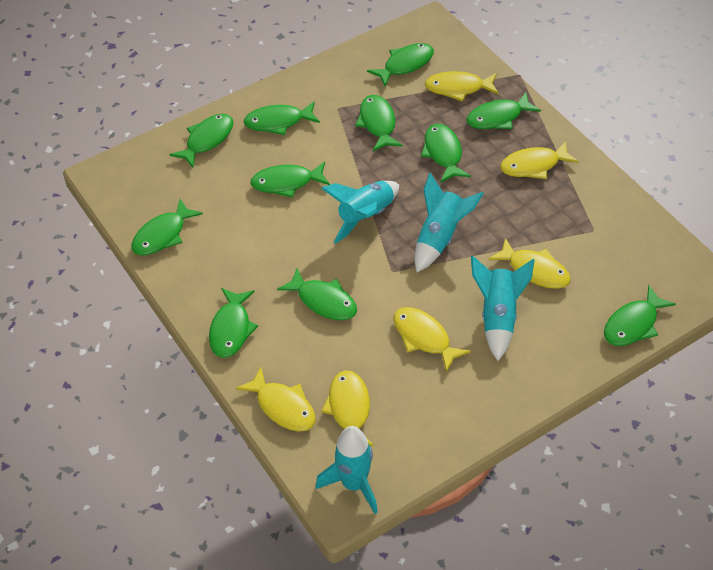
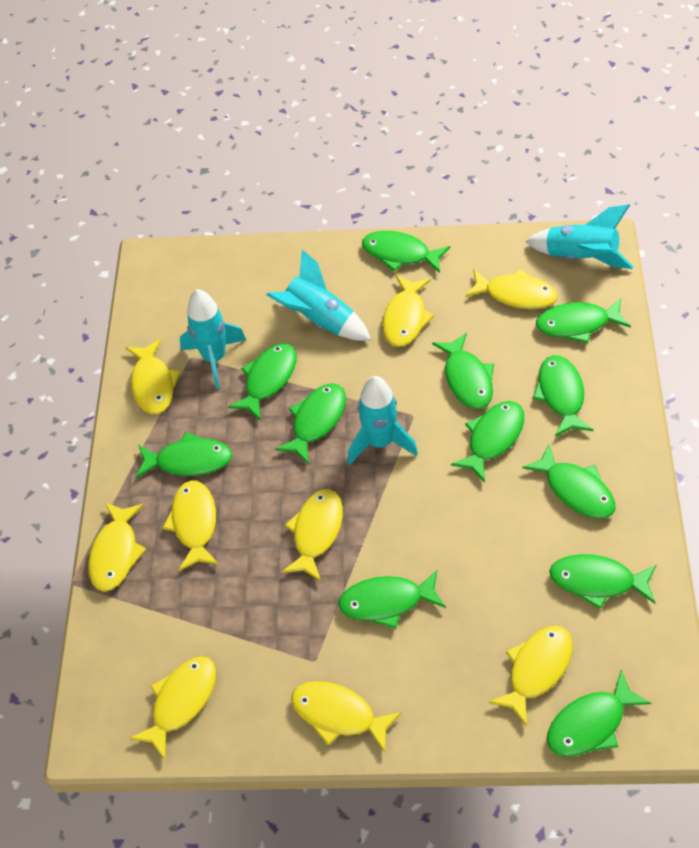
green fish: [131,199,203,256] [169,114,234,167] [209,288,258,358] [243,101,320,135] [250,162,330,198] [277,268,357,320] [355,95,403,151] [367,43,434,87] [421,124,471,183] [466,92,541,129] [604,285,676,346] = 11 -> [136,432,232,478] [228,343,297,421] [275,383,346,464] [338,570,446,629] [362,231,450,273] [432,333,494,409] [451,401,524,482] [522,444,615,519] [533,355,594,437] [536,298,631,343] [547,670,651,757] [549,554,656,609] = 12
yellow fish: [236,367,316,431] [321,370,374,446] [393,307,471,373] [425,71,499,102] [488,238,571,289] [500,141,579,179] = 6 -> [88,502,146,592] [125,339,180,414] [129,656,216,759] [163,480,219,571] [282,489,343,581] [291,681,402,752] [382,275,434,347] [465,269,558,309] [488,625,572,726] = 9

